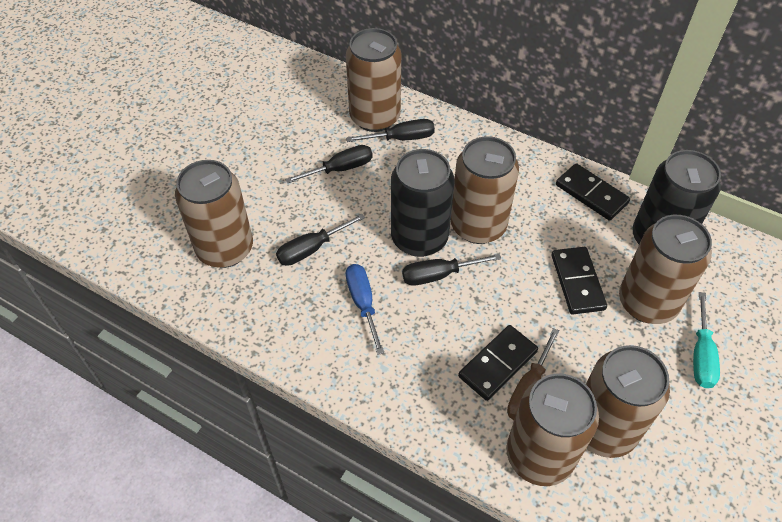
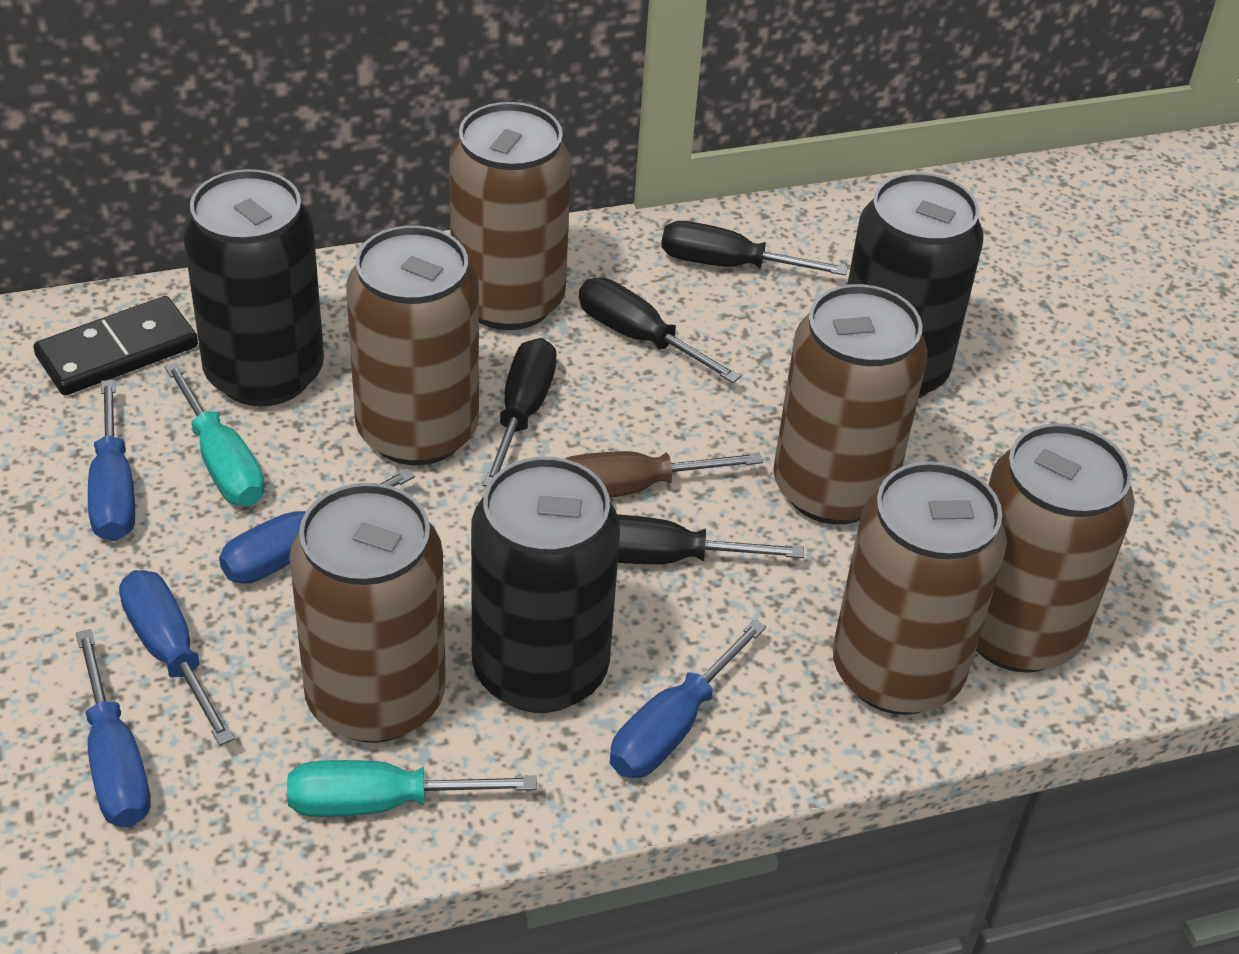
black can: [391,149,455,257] [632,150,721,244] = 2 -> [183,169,324,406] [471,457,620,713] [847,172,984,399] = 3
black domino: [458,325,538,401] [551,247,607,314] [556,163,630,221] = 3 -> [33,296,198,395] = 1
blue screwdriver: [346,264,384,355] = 1 -> [76,629,150,827] [88,380,135,541] [119,570,234,746] [219,468,415,584] [610,619,766,778] = 5
turquoise screwdriver: [693,292,720,388] = 1 -> [164,362,265,506] [287,760,537,817] = 2

